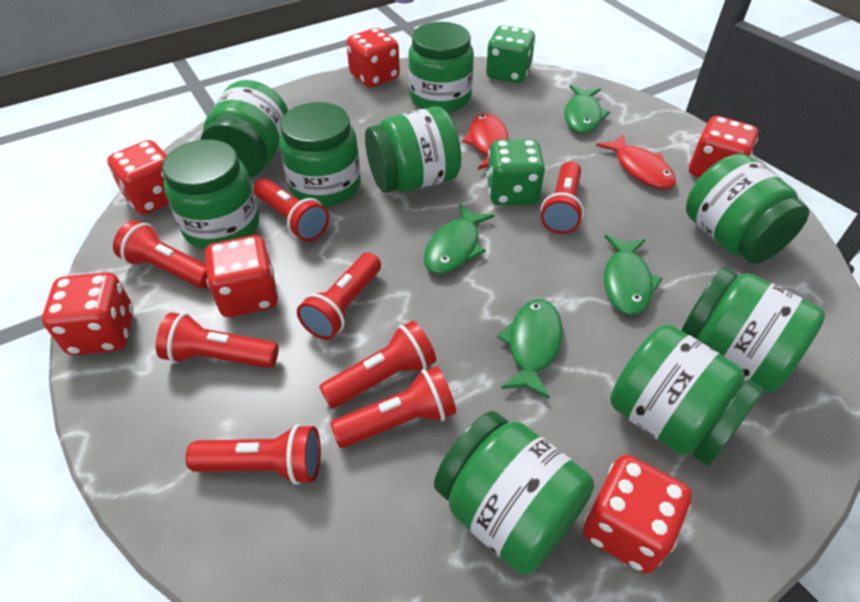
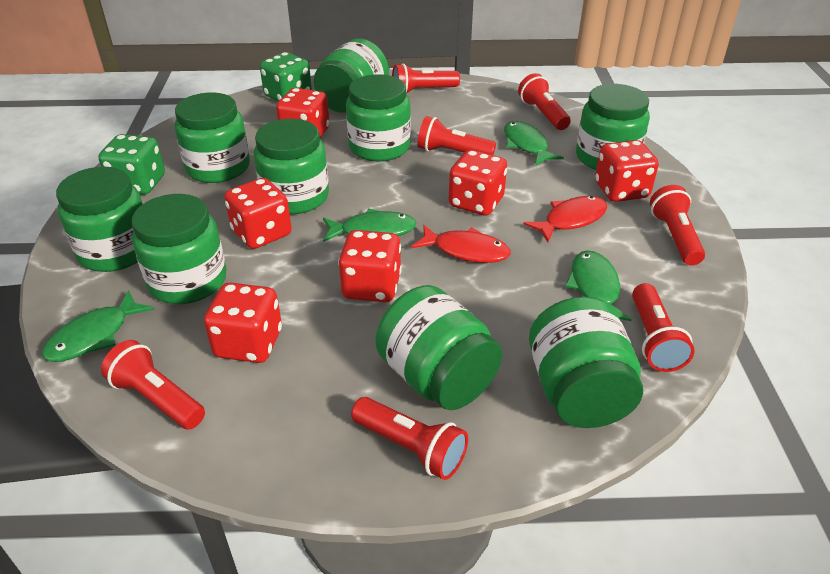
red flashlight: [113,220,208,288] [156,312,279,368] [186,424,321,485] [253,178,329,241] [297,252,381,340] [319,320,436,408] [330,366,456,448] [541,161,584,234] = 8 -> [101,340,205,429] [351,397,468,480] [392,64,460,94] [418,116,496,155] [518,73,571,130] [632,283,695,372] [650,185,705,265] = 7

